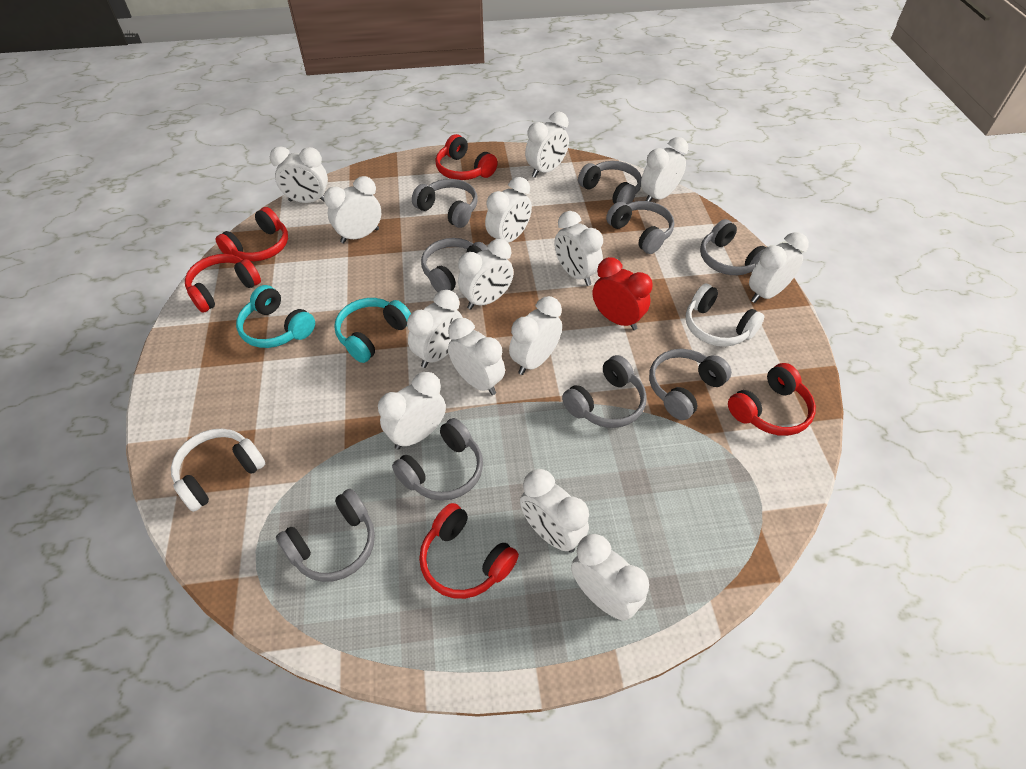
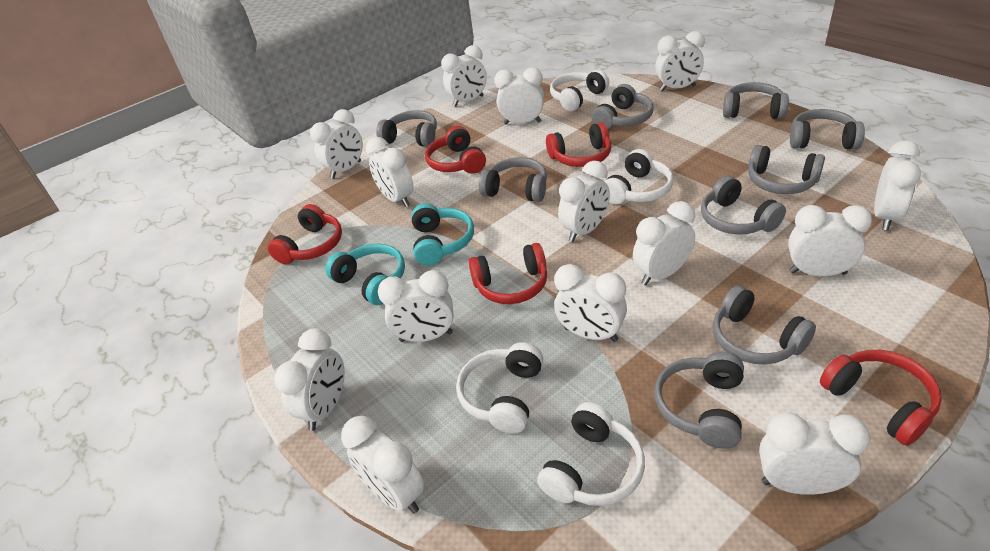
red clock: [593,257,653,330] = 1 -> none = 0
white headphones: [171,429,265,512] [686,284,765,347] = 2 -> [456,342,543,433] [537,402,645,506] [550,70,609,111] [605,149,673,204] = 4

